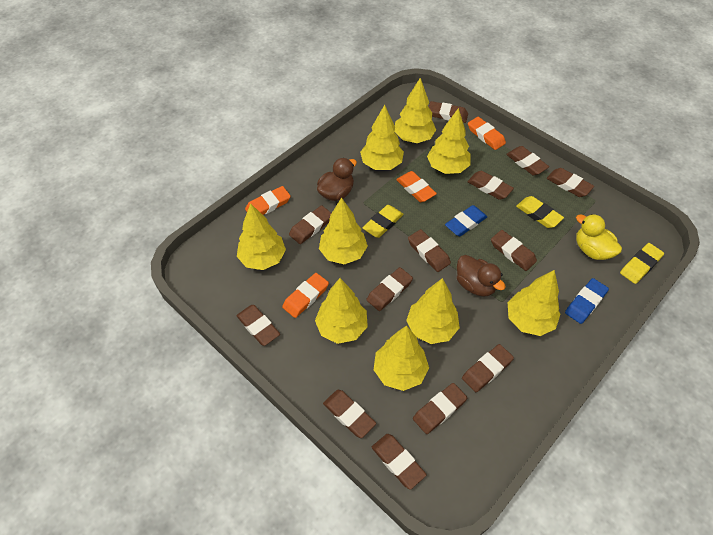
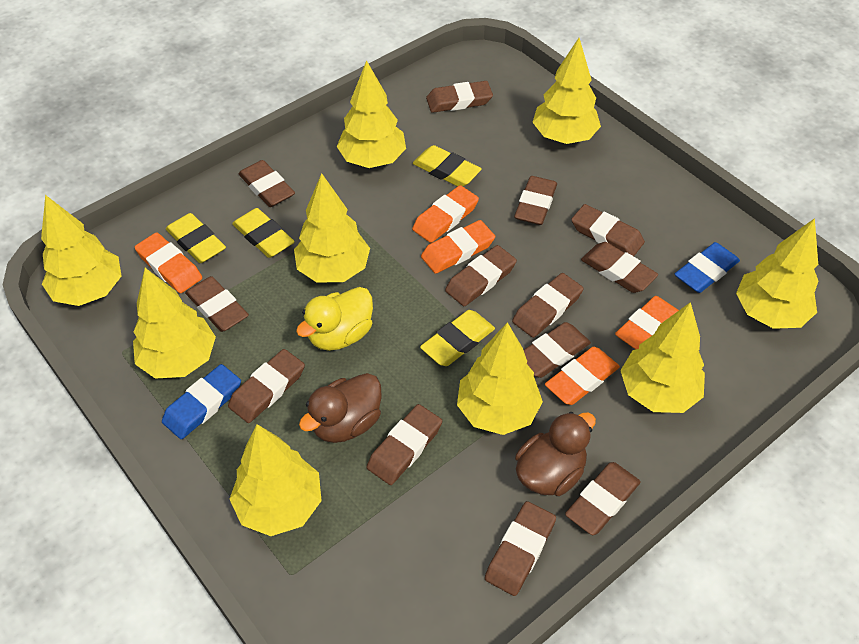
orange eraser: [245,186,291,215] [282,273,329,318] [396,171,437,202] [468,117,506,150] = 4 -> [135,232,202,293] [412,185,479,243] [421,220,495,274] [545,347,620,405] [615,296,679,349] = 5
yellow eraser: [363,205,404,238] [516,196,564,228] [620,243,664,284] = 3 -> [166,213,226,263] [232,208,295,258] [413,145,482,187] [420,310,495,366] = 4

